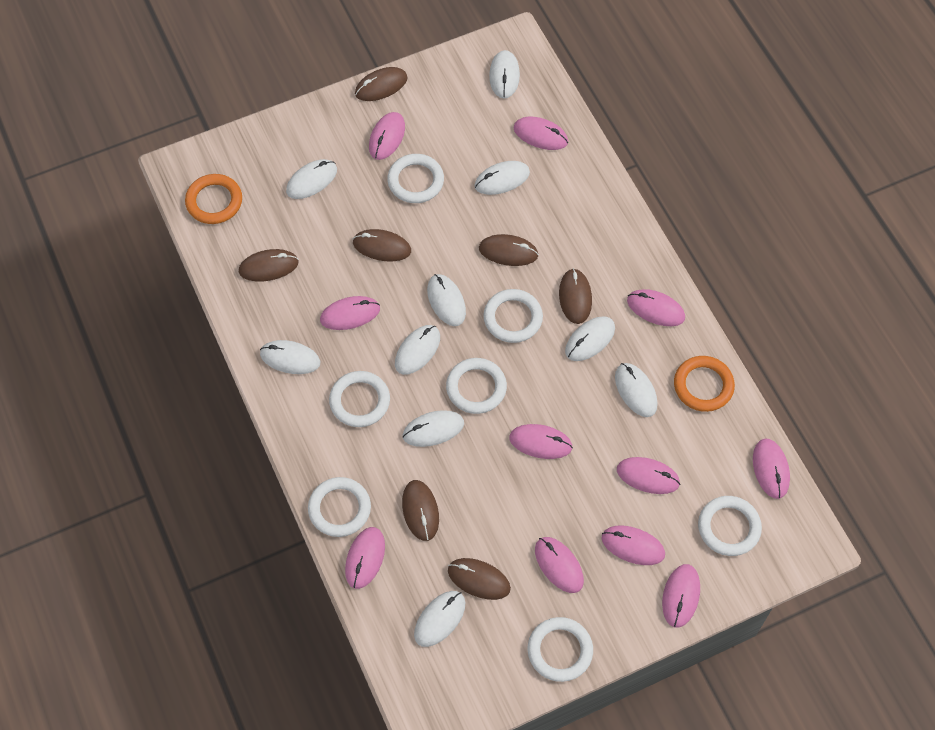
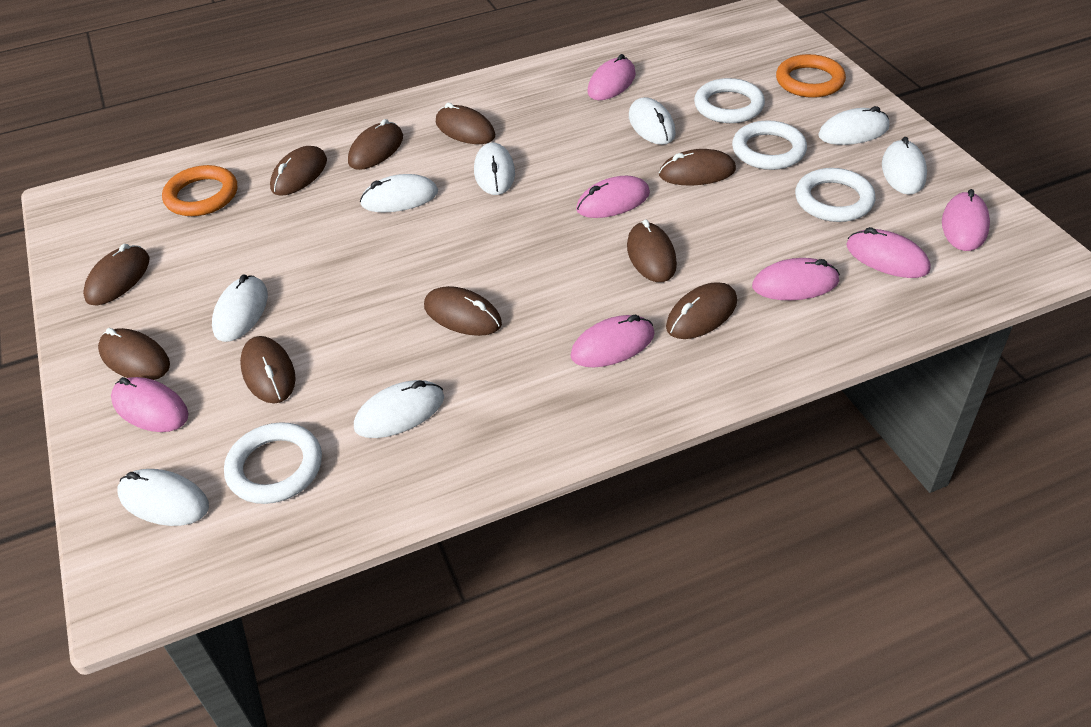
brown mouse: [239,249,299,281] [353,229,411,261] [355,67,408,101] [402,480,439,541] [448,558,511,600] [479,234,539,266] [559,268,592,324] = 7 -> [83,244,150,306] [98,328,170,380] [240,336,296,403] [270,146,327,196] [348,119,403,170] [424,286,502,336] [436,103,495,144] [627,219,677,282] [659,149,736,185] [666,282,737,339] = 10
pink mouse: [320,296,380,330] [345,527,385,589] [369,112,405,160] [509,424,573,459] [514,117,568,150] [535,537,584,593] [602,526,665,565] [617,457,680,494] [627,289,685,326] [662,564,700,628] [753,439,790,499] = 11 -> [111,377,189,432] [570,315,654,367] [576,176,650,218] [587,54,636,100] [752,258,840,300] [846,227,930,278] [942,189,990,251] = 7
white mouse: [260,340,320,374] [286,159,337,199] [395,325,440,375] [403,410,464,447] [414,591,465,647] [427,274,466,326] [474,161,530,195] [489,50,520,99] [565,316,615,361] [615,363,657,417] = 10 -> [117,469,209,526] [212,275,268,342] [354,380,444,438] [360,174,438,213] [474,143,515,195] [629,97,676,145] [818,106,890,145] [882,137,927,195] = 8
white ring: [308,477,371,537] [329,371,390,427] [387,154,444,203] [446,358,507,414] [483,289,543,343] [528,617,593,682] [698,496,762,556] = 7 -> [224,422,322,504] [694,78,765,123] [732,120,807,170] [795,168,876,222] = 4

